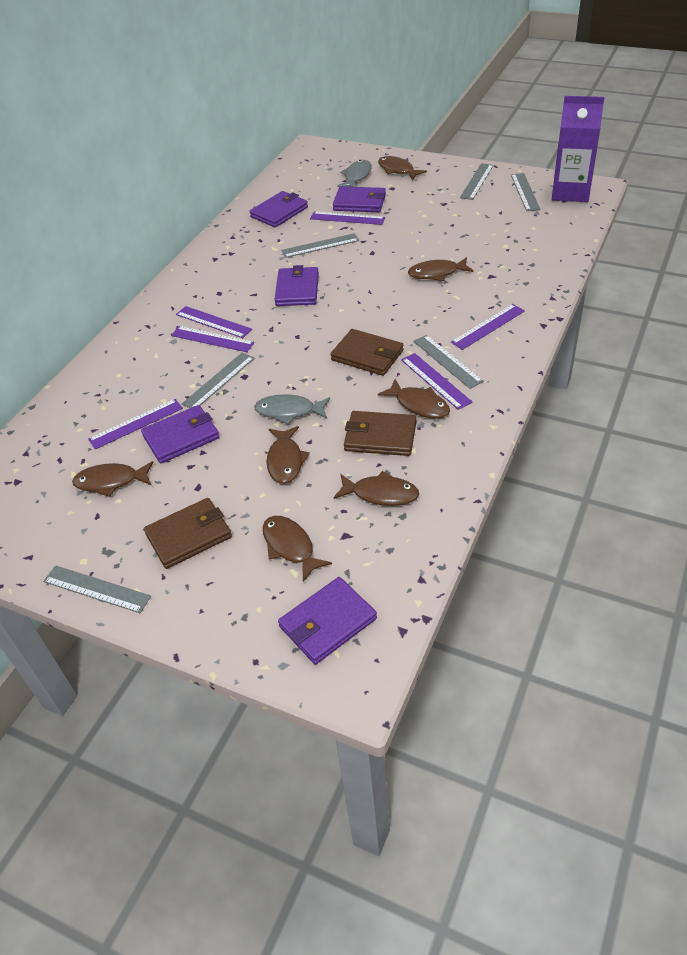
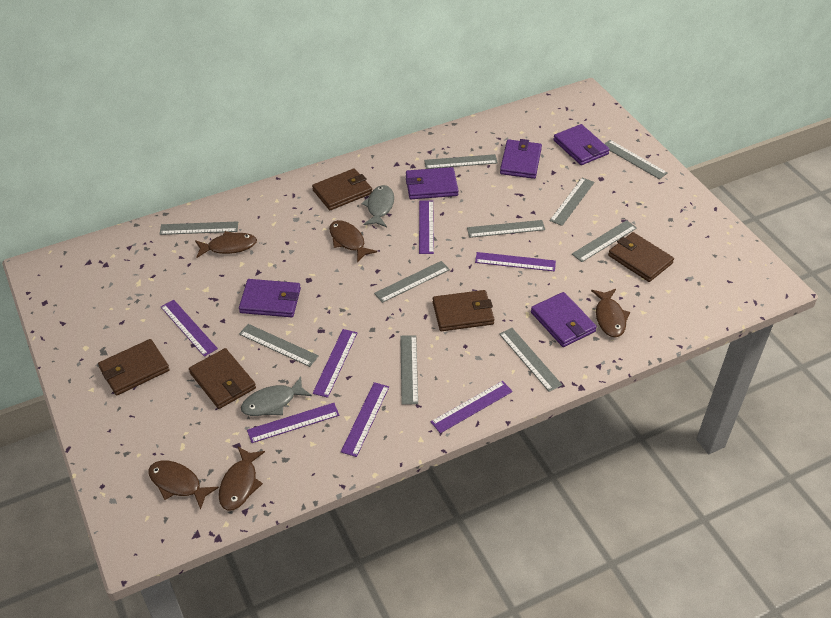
brown fish: [72,461,154,497] [263,516,332,582] [266,426,310,484] [334,471,419,506] [378,156,427,180] [378,379,450,419] [408,257,474,281] = 7 -> [148,460,219,510] [195,231,257,258] [219,447,265,511] [329,220,377,262] [591,289,630,337] = 5
brown wallet: [144,498,232,569] [331,329,404,376] [344,411,416,456] = 3 -> [98,339,170,395] [189,348,256,409] [312,168,372,210] [433,290,494,331] [608,232,674,282] = 5
grey ruler: [43,565,151,613] [182,353,255,408] [281,233,359,258] [413,335,484,389] [460,163,494,200] [511,173,540,211] = 6 -> [160,221,238,235] [239,324,319,367] [374,261,450,303] [400,335,418,405] [424,154,498,169] [467,220,545,238] [499,328,562,392] [550,177,594,226] [572,220,637,262] [605,140,668,179] = 10
purple carton: [552,96,605,202] = 1 -> none = 0
purple ruler: [88,399,183,449] [171,326,255,352] [176,306,252,338] [310,212,385,225] [401,353,472,410] [451,304,525,350] = 6 -> [161,300,218,357] [247,403,339,443] [313,329,357,398] [341,382,389,457] [419,200,434,254] [431,381,513,433] [475,252,556,272] = 7

